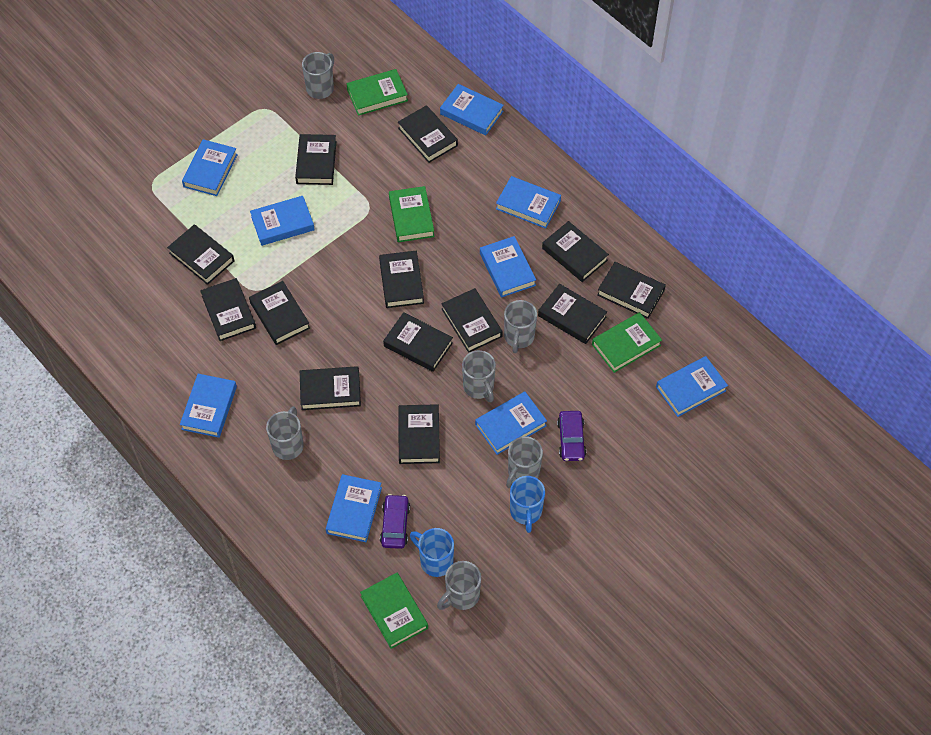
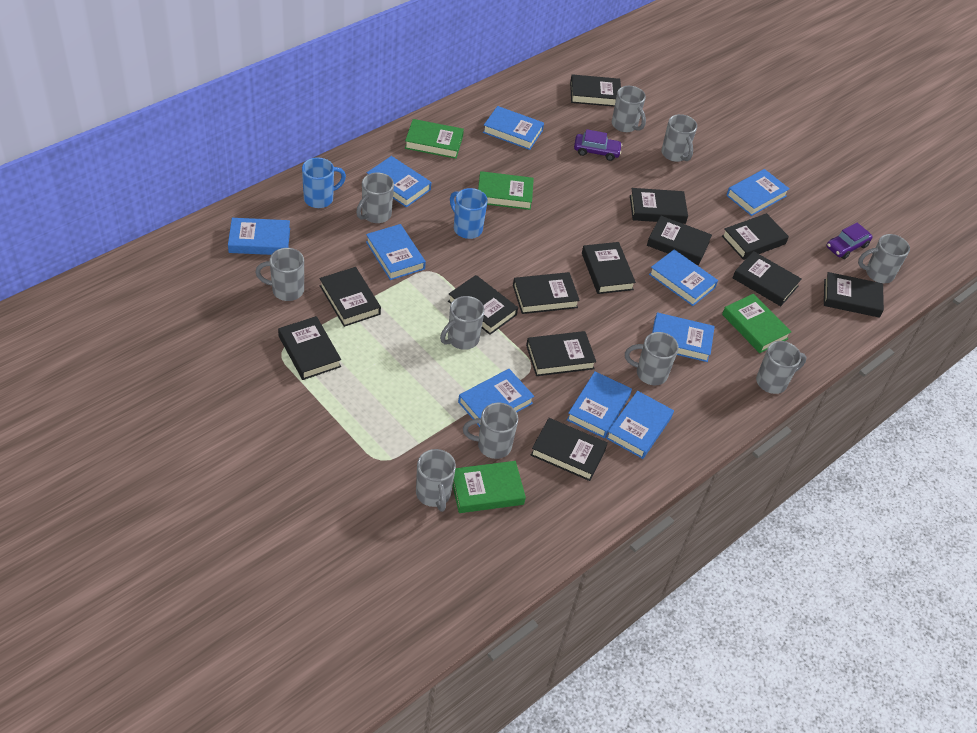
blue book: [180,374,237,438] [182,139,238,196] [250,196,315,246] [326,474,382,542] [440,84,504,135] [475,391,547,455] [480,236,536,298] [496,176,561,229] [656,356,728,417] = 9 -> [228,218,290,255] [366,224,426,280] [367,156,431,207] [458,369,534,427] [483,106,544,150] [567,371,632,438] [606,391,674,459] [649,250,718,306] [652,312,715,362] [726,169,790,216] = 10
grey mug: [266,407,304,460] [302,52,334,99] [437,561,481,610] [462,350,496,402] [504,300,537,353] [506,436,543,488] = 6 -> [255,248,304,301] [356,173,394,223] [416,449,456,512] [440,296,485,350] [463,403,518,459] [612,86,646,132] [625,332,679,385] [661,114,697,162] [756,341,807,394] [858,234,910,283] = 10

